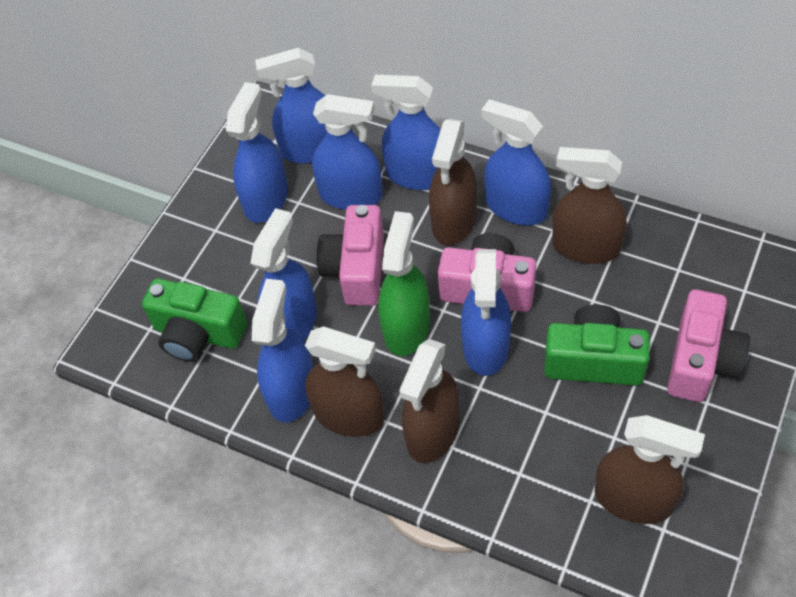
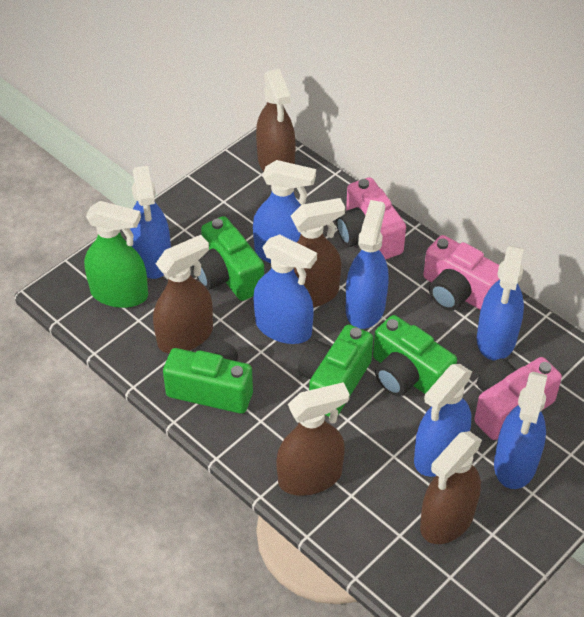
blue spray bottle: [226,82,288,223] [250,208,317,340] [252,279,313,423] [255,48,327,164] [312,94,383,210] [371,75,441,190] [461,249,511,376] [481,99,551,225] = 8 -> [129,166,171,279] [253,160,316,263] [253,234,317,344] [346,200,389,329] [414,364,472,477] [477,246,524,361] [494,372,547,489] = 7
green camera: [142,278,247,362] [544,305,650,386] = 2 -> [163,339,253,414] [193,216,264,301] [298,324,373,417] [373,315,457,396] = 4

